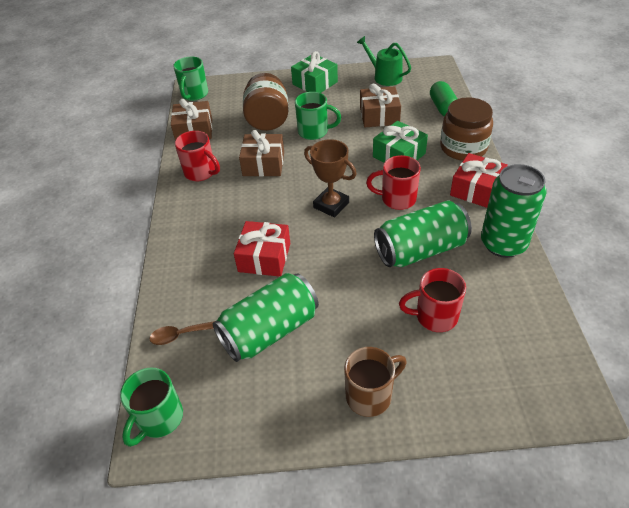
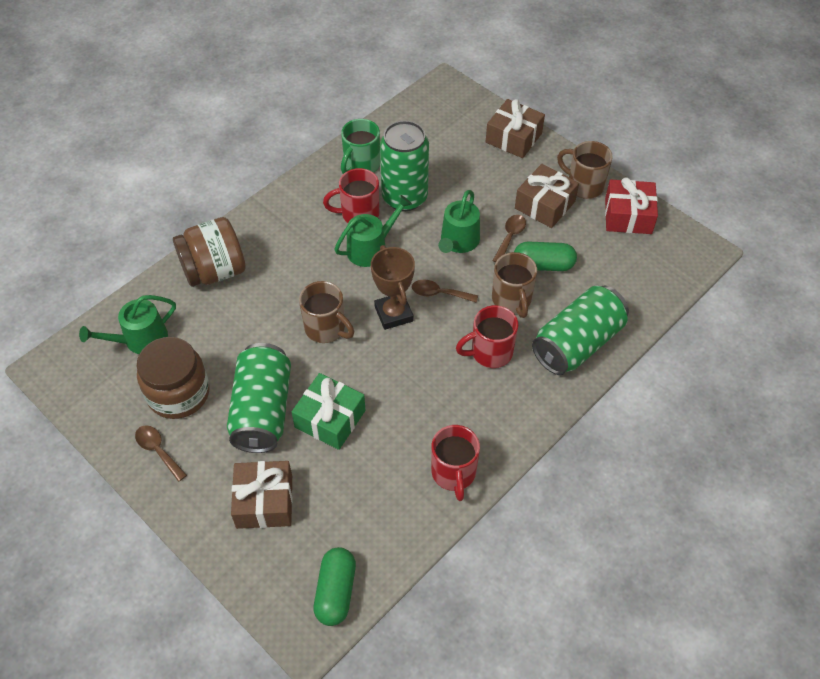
brown mug: [344,347,407,417] = 1 -> [299,281,354,343] [492,252,537,318] [557,141,613,199] = 3
brown spoon: [150,321,215,345] = 1 -> [135,425,187,482] [412,280,478,303] [493,215,526,263] = 3
green capsule: [430,81,458,116] = 1 -> [314,547,356,626] [514,241,577,271] = 2
green gift: [291,51,338,93] [373,121,428,163] = 2 -> [292,373,365,450] = 1
green mug: [120,368,183,447] [173,57,208,101] [295,92,341,140] = 3 -> [341,119,380,174] = 1
green watering can: [357,36,411,86] = 1 -> [79,295,176,354] [334,195,412,267] [438,190,480,253] = 3
red gift: [234,221,290,277] [450,153,508,208] = 2 -> [605,177,658,234] = 1

